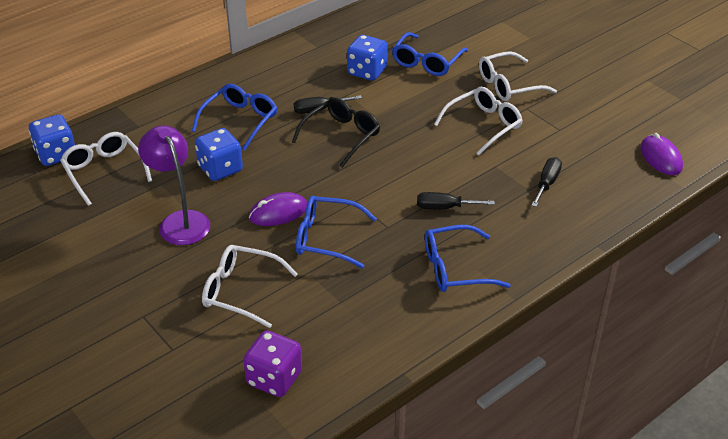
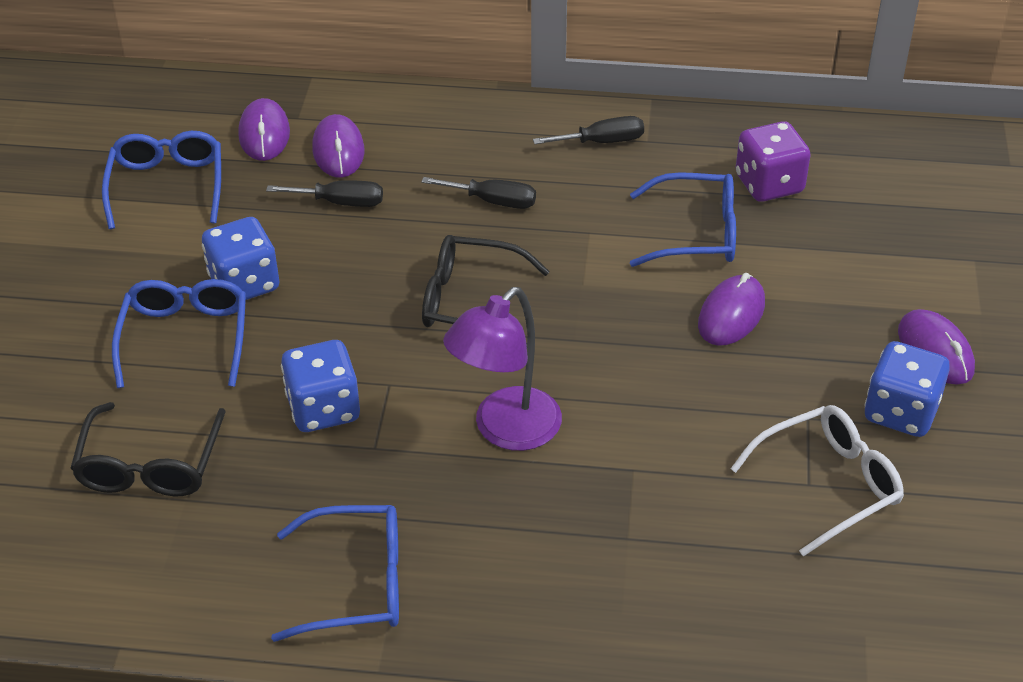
black glasses: [292,98,380,167] = 1 -> [71,402,226,496] [422,235,550,345] = 2
purple mouse: [249,192,307,226] [640,133,683,175] = 2 -> [238,98,290,161] [312,114,365,178] [698,273,765,346] [898,309,975,385] = 4
white glasses: [60,132,152,206] [202,245,298,328] [434,87,523,155] [479,51,557,101] = 4 -> [730,405,904,557] = 1

